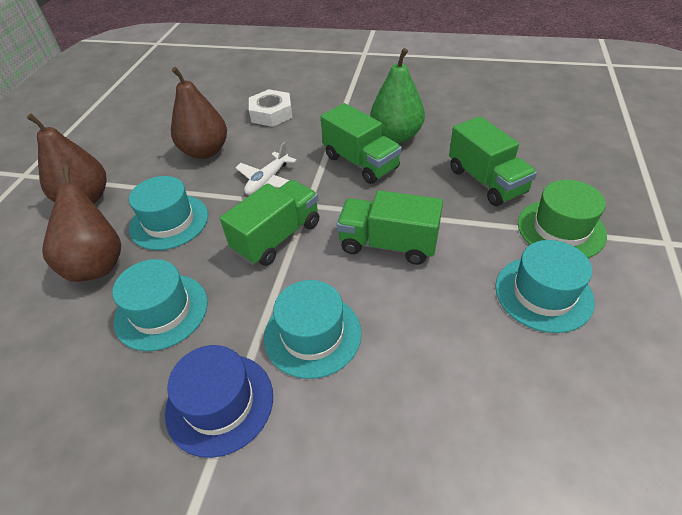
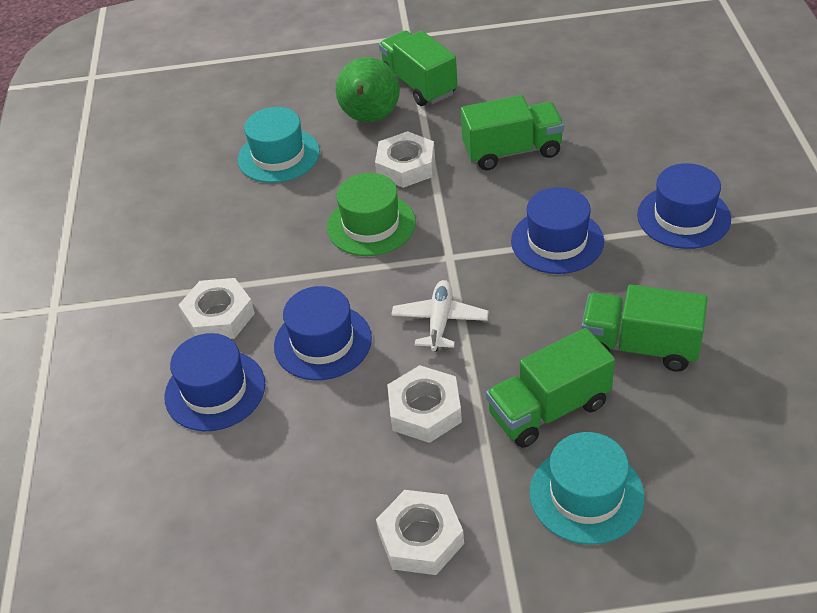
blue hat: [165,345,273,458] = 1 -> [164,333,265,431] [274,286,372,380] [511,187,604,274] [637,163,731,249] = 4
brown pear: [27,114,107,204] [42,166,121,282] [171,67,227,159] = 3 -> none = 0
turquoise hat: [112,259,208,351] [129,176,208,250] [264,280,362,379] [495,240,595,333] = 4 -> [238,107,320,183] [530,432,645,545] = 2
white nut: [249,89,293,127] = 1 -> [179,278,255,339] [375,131,435,188] [376,490,464,575] [387,365,462,443] = 4

